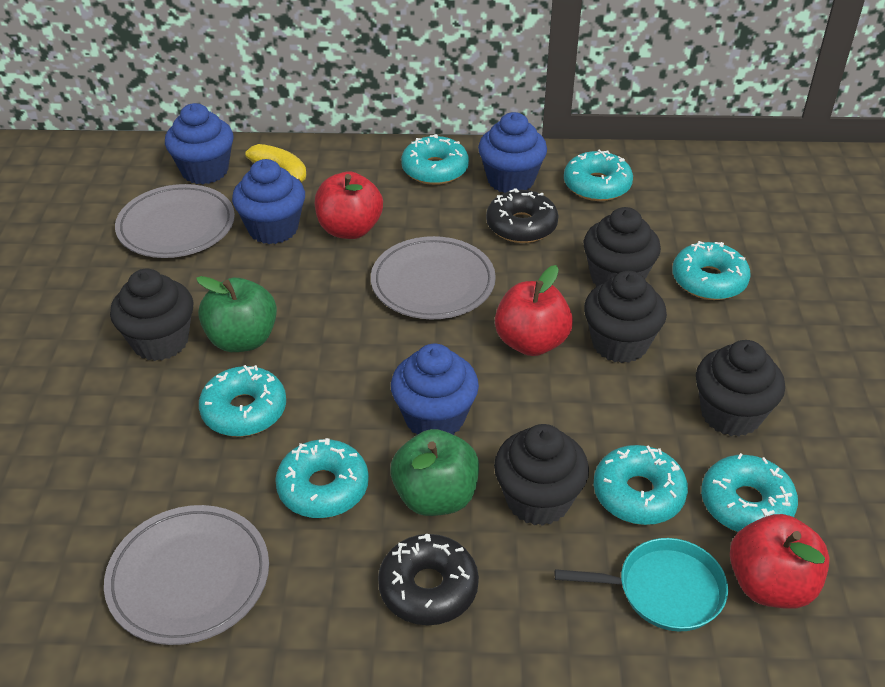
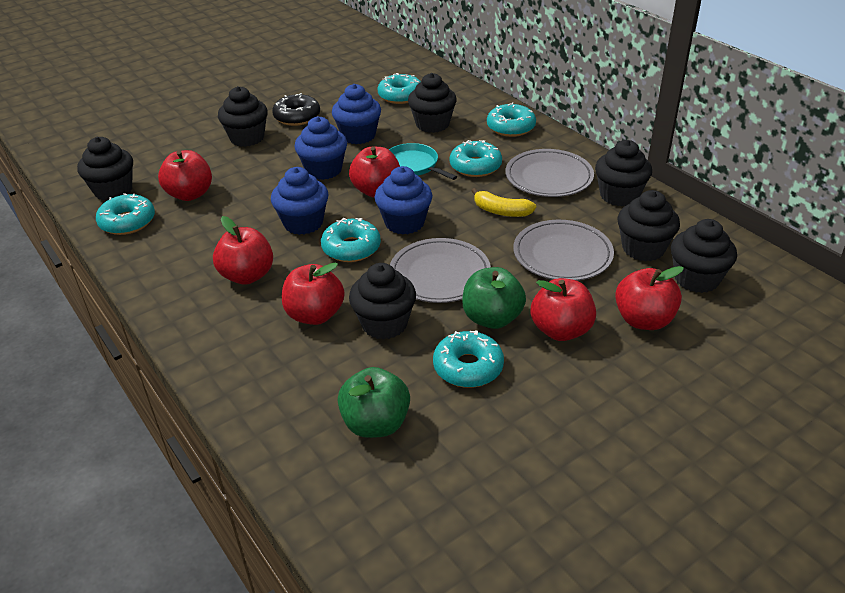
black cupcake: [110,269,193,361] [494,424,589,526] [584,207,661,287] [584,271,667,363] [696,340,785,437] = 5 -> [77,137,133,201] [218,86,268,147] [349,263,416,339] [408,73,457,133] [595,140,652,207] [618,190,680,262] [671,219,737,293] = 7
black donut: [378,534,479,625] [486,188,558,243] = 2 -> [272,93,320,126] = 1
red apple: [315,171,383,239] [495,265,573,356] [730,514,830,609] = 3 -> [158,150,212,201] [213,216,273,285] [282,263,344,325] [349,146,400,197] [531,278,596,341] [615,266,684,330] = 6
turquoise donut: [199,365,286,437] [275,438,369,518] [401,134,469,185] [564,150,633,201] [594,445,688,525] [672,241,751,300] [701,453,798,532] = 7 -> [96,193,155,235] [321,218,381,262] [378,73,421,104] [433,330,504,388] [450,140,502,177] [487,103,536,137] = 6

